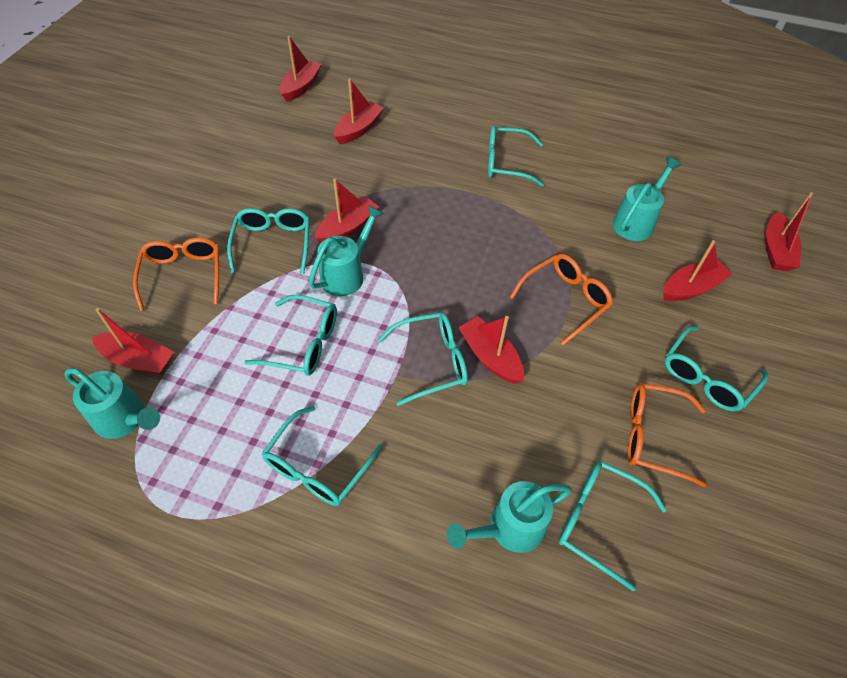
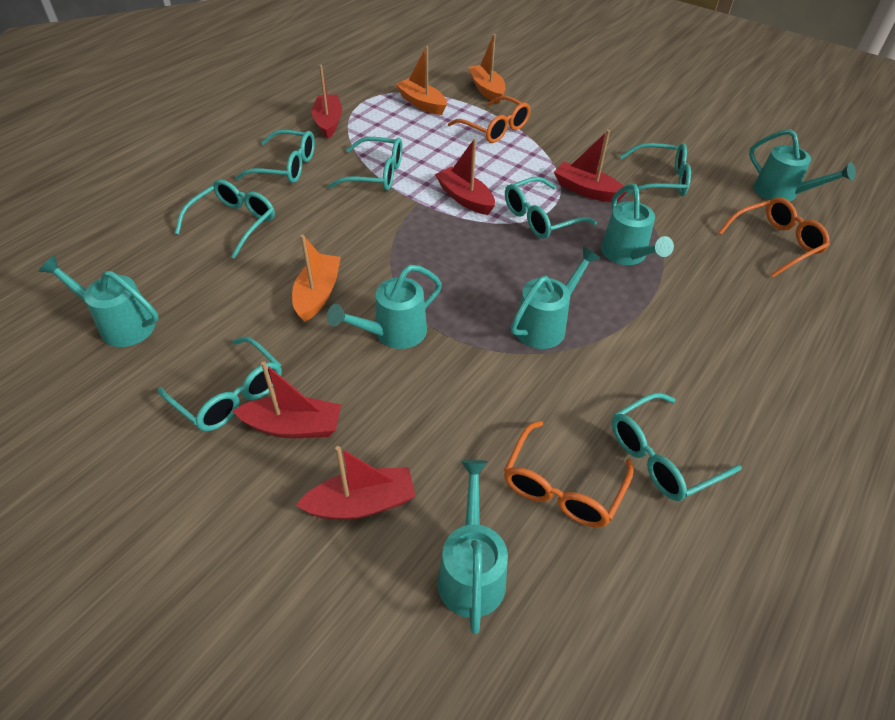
orange boat: none = 0 -> [292,235,341,322] [395,46,447,115] [468,34,506,104] = 3
red boat: [92,308,174,375] [280,36,322,102] [315,179,379,243] [334,78,384,144] [458,316,524,384] [663,240,733,301] [766,192,813,271] = 7 -> [233,362,341,438] [296,446,416,520] [312,65,342,139] [435,138,495,215] [554,130,628,202] = 5
turquoise watering can: [64,368,160,439] [309,205,384,296] [447,481,572,553] [613,157,681,241] = 4 -> [39,256,159,347] [327,265,442,349] [437,460,508,634] [511,247,600,349] [601,184,674,265] [749,129,856,201] = 6

